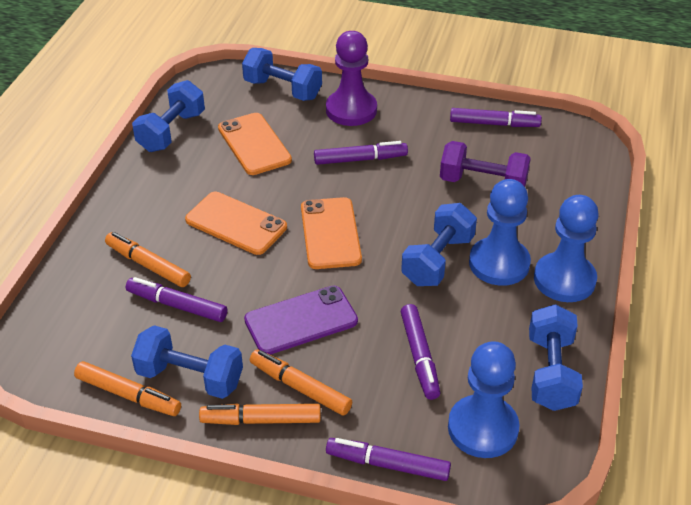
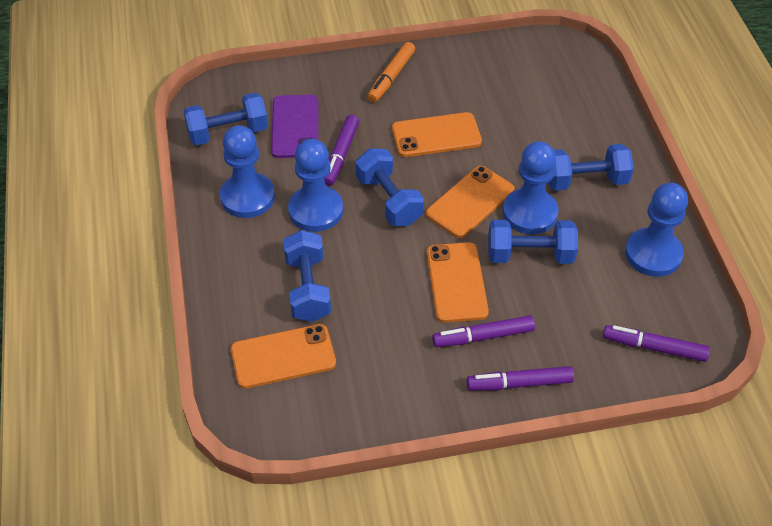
blue pawn: [448,341,519,458] [469,179,531,286] [534,195,599,302] = 3 -> [220,125,275,218] [288,139,343,232] [503,141,558,234] [625,183,688,277] = 4
orange marker: [74,361,181,416] [105,232,191,287] [199,404,321,425] [250,350,352,416] = 4 -> [367,42,415,102] = 1
orange phone: [185,192,287,255] [218,113,292,175] [301,197,362,269] = 3 -> [231,324,336,389] [392,112,482,157] [426,166,515,238] [427,242,489,323] = 4
purple dumbbell: [440,141,531,187] = 1 -> none = 0
purple marker: [126,277,227,322] [314,141,408,165] [326,438,451,481] [401,304,440,400] [450,108,542,127] = 5 -> [324,115,359,186] [432,315,535,347] [467,366,574,391] [603,325,710,362] = 4
purple pawn: [326,31,377,126] = 1 -> none = 0

